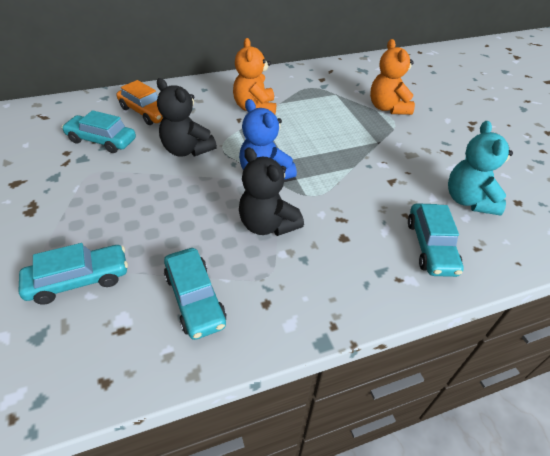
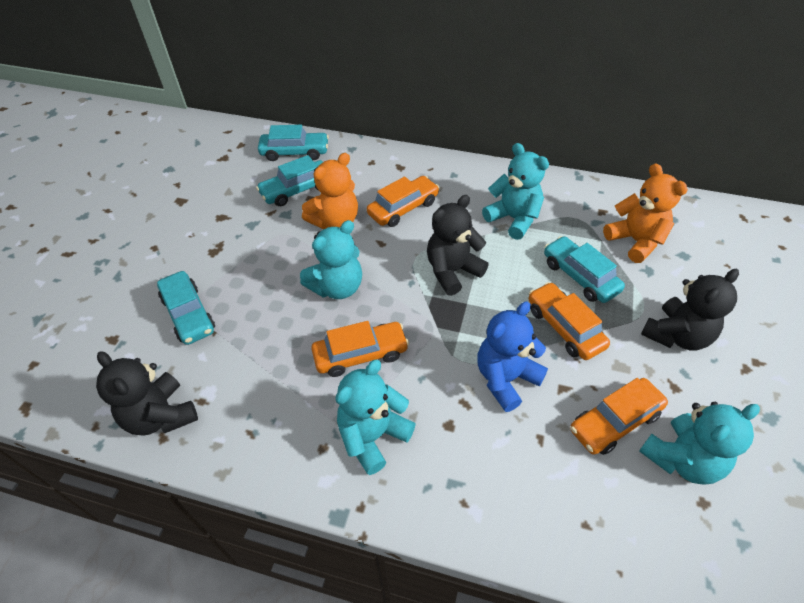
black teddy bear: [157,78,217,156] [239,147,304,236] = 2 -> [96,351,198,436] [427,195,489,296] [641,269,739,351] = 3
orange car: [117,80,163,125] = 1 -> [311,321,409,377] [367,176,440,227] [529,282,610,360] [570,378,668,455] = 4
turquoise teddy bear: [448,121,513,216] = 1 -> [300,220,362,299] [336,360,416,475] [482,143,549,240] [639,402,760,485] = 4

